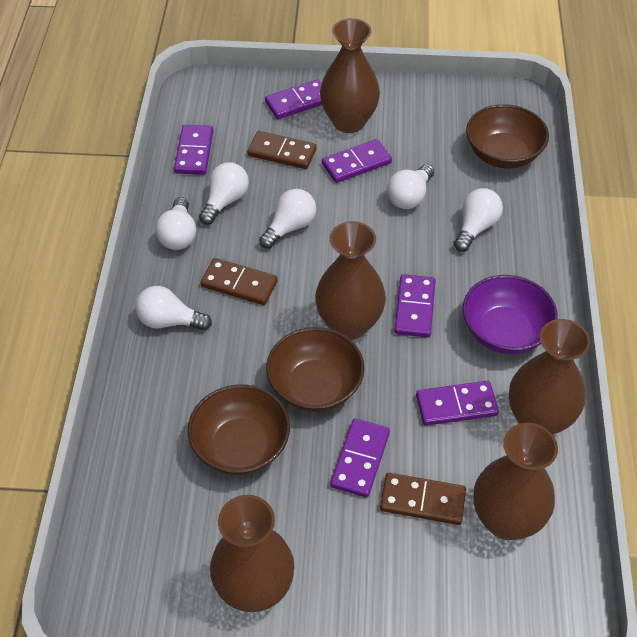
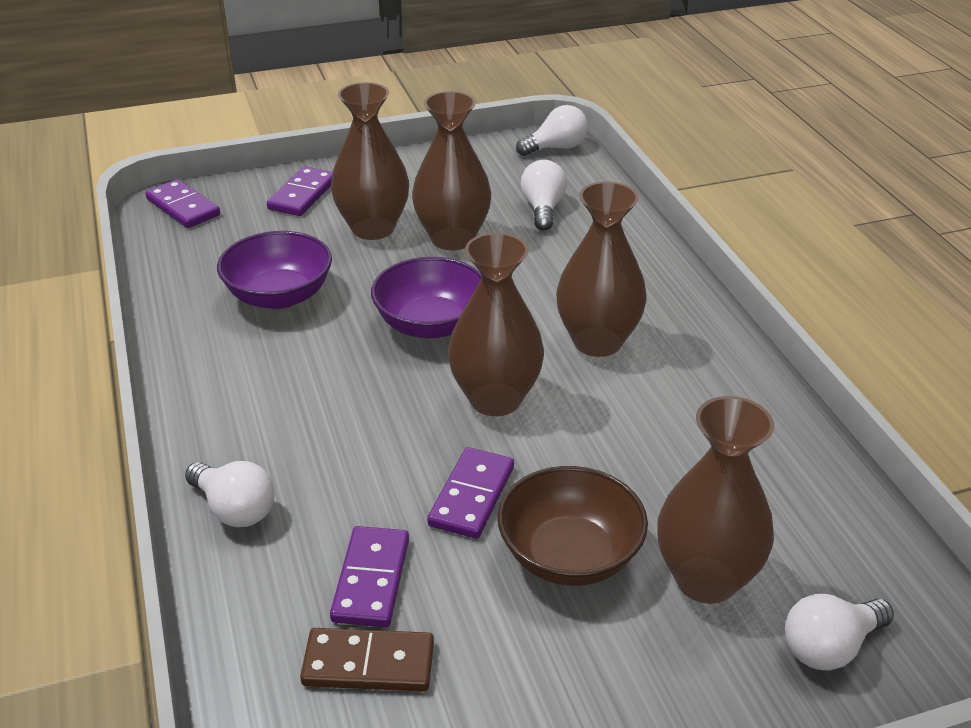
brown bowl: [188,385,290,475] [266,327,365,412] [466,104,549,168] = 3 -> [498,466,648,586] = 1
brown domino: [200,258,278,305] [247,131,317,169] [380,473,466,525] = 3 -> [300,628,434,692] = 1
purple bowl: [463,275,558,354] = 1 -> [217,231,332,309] [371,257,482,339] = 2
purple domino: [174,125,213,175] [265,79,322,119] [322,139,392,183] [330,418,390,498] [394,274,436,338] [416,381,499,426] = 6 -> [145,179,220,228] [267,167,333,216] [330,526,409,627] [427,447,514,539] = 4
white light bulb: [135,286,212,330] [155,197,196,250] [199,162,249,225] [259,189,316,249] [387,164,434,209] [454,188,503,252] = 6 -> [185,461,274,527] [516,105,588,156] [520,160,567,231] [785,594,894,670] = 4

